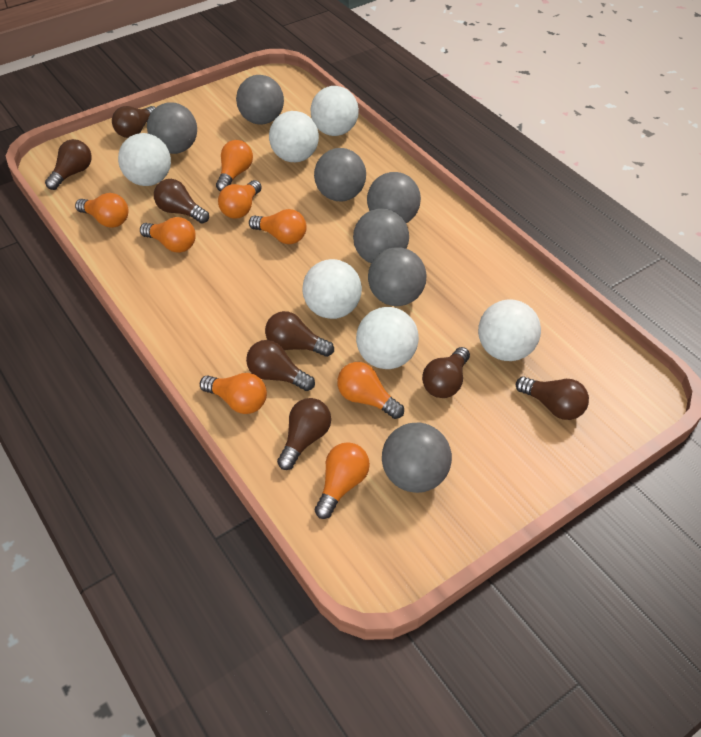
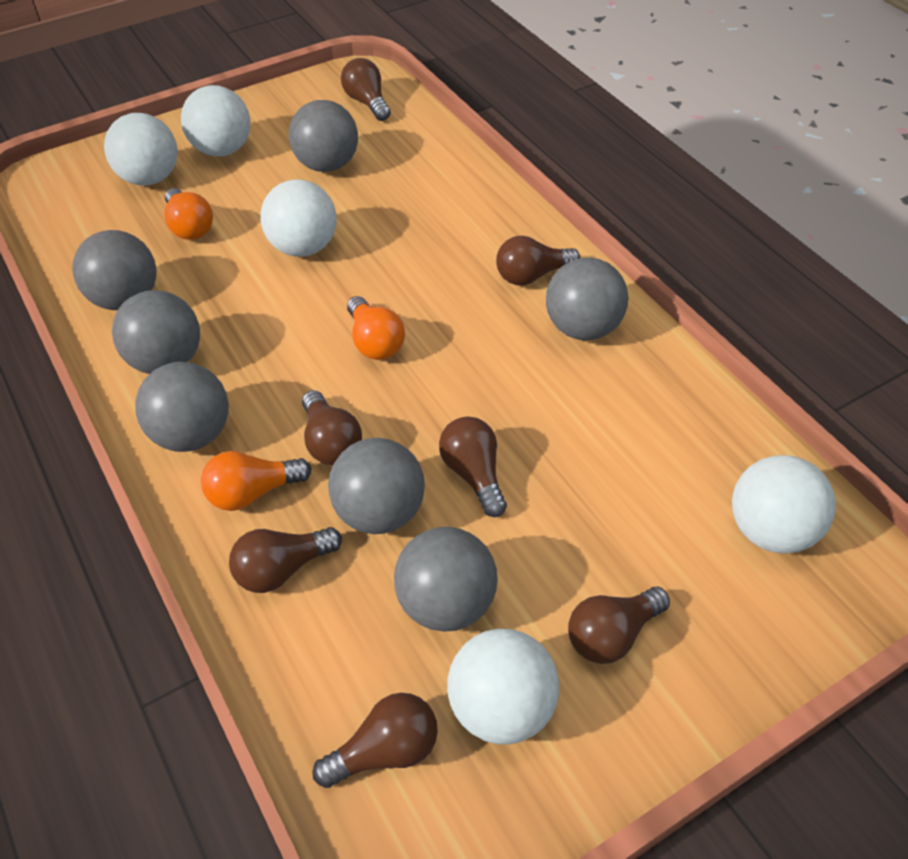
brown light bulb: [45,139,92,190] [112,106,156,138] [154,179,209,224] [246,340,315,391] [265,311,334,357] [277,398,331,470] [422,347,470,398] [516,376,589,420] = 8 -> [229,527,342,593] [302,390,362,465] [312,693,438,788] [341,58,391,121] [439,416,507,517] [496,236,580,285] [568,587,670,664] = 7
orange light bulb: [75,193,128,228] [140,217,196,253] [200,373,267,414] [216,140,253,191] [218,180,262,219] [249,209,307,244] [315,442,370,519] [337,362,404,419] = 8 -> [165,188,213,240] [201,451,312,511] [347,296,405,360] = 3
white ball: [118,133,171,186] [269,111,319,162] [302,259,362,319] [311,86,359,136] [356,307,419,369] [478,300,541,361] = 6 -> [104,113,178,186] [181,85,250,156] [260,180,337,257] [447,629,559,745] [732,455,836,554] = 5

